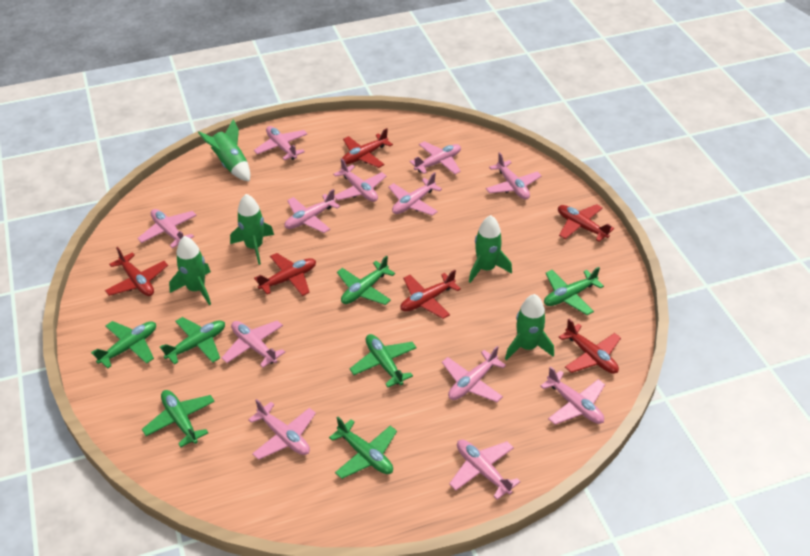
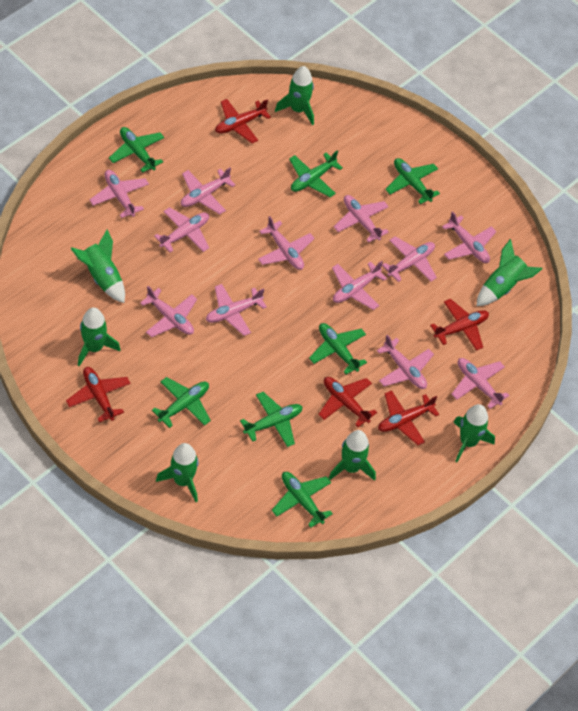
green rocket: [169,236,211,305] [198,119,250,182] [230,194,274,265] [469,215,512,283] [505,294,554,360] = 5 -> [70,229,125,303] [78,307,120,366] [156,443,199,502] [275,66,314,125] [328,430,376,481] [453,404,495,462] [476,239,543,306] = 7
red plane: [105,247,168,296] [254,253,316,296] [342,128,393,168] [400,270,461,319] [558,204,614,242] [559,319,621,374] = 6 -> [66,367,130,422] [215,99,271,143] [318,377,377,427] [378,390,439,445] [430,299,489,351] = 5

